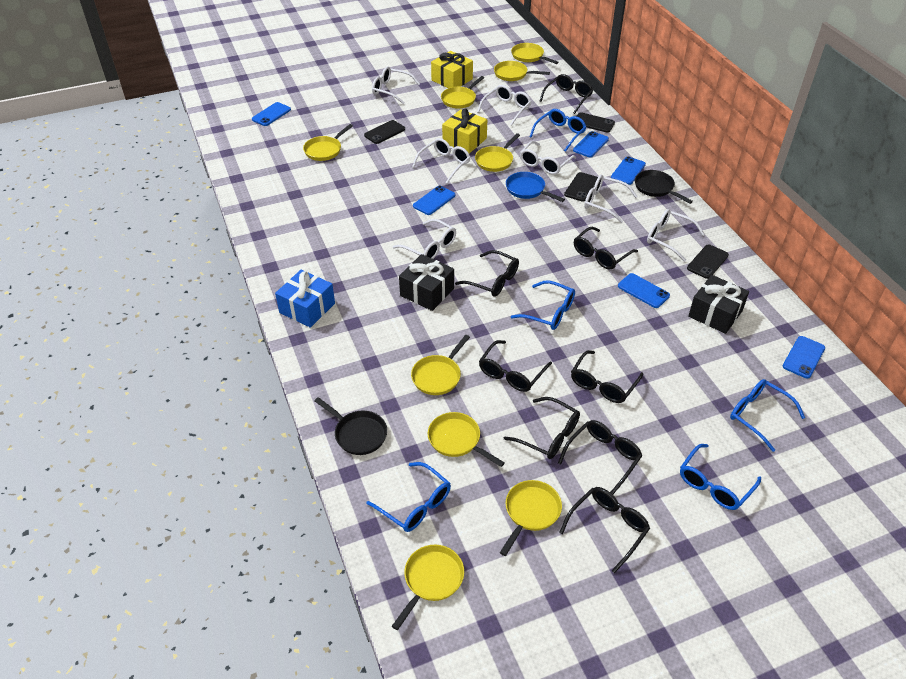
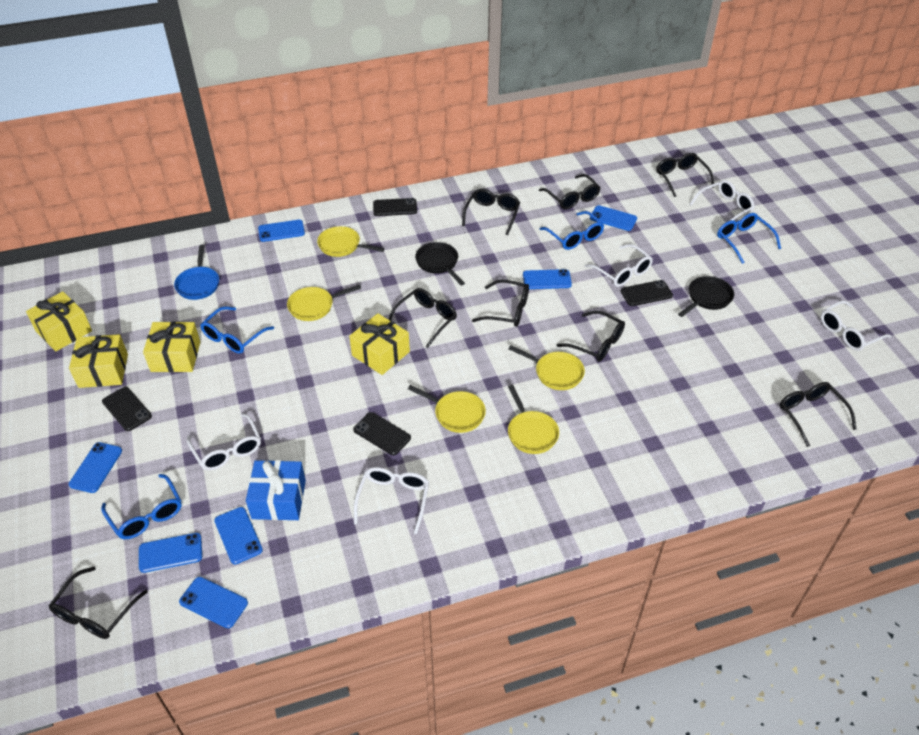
black gift: [399,254,454,311] [688,275,749,334] = 2 -> none = 0
blue glasses: [366,462,451,532] [511,281,575,330] [530,109,586,152] [680,444,761,510] [730,379,805,452] = 5 -> [101,474,182,539] [200,306,274,353] [540,211,604,250] [717,213,781,264] = 4
blue phone: [252,102,291,126] [413,185,455,215] [573,131,609,157] [611,156,646,185] [618,273,670,308] [783,336,825,378] = 6 -> [69,442,122,493] [139,533,202,573] [179,577,248,628] [214,507,263,564] [258,220,305,242] [523,269,572,289] [590,205,637,231] = 7
white glasses: [372,66,420,104] [393,219,456,259] [412,138,471,184] [477,85,532,125] [520,141,576,175] [584,175,638,223] [647,209,705,262] = 7 -> [187,414,261,470] [354,467,429,534] [585,244,653,287] [689,180,755,221] [821,300,891,351] = 5
yellow gift: [431,51,473,88] [442,109,487,154] = 2 -> [26,291,92,351] [69,334,128,388] [143,321,200,372] [349,313,410,375] = 4
yellow pan: [303,124,353,161] [392,545,464,630] [411,335,470,395] [428,412,505,467] [441,76,484,109] [475,133,520,172] [494,61,550,81] [500,480,562,556] [511,43,558,64] = 9 -> [287,285,361,321] [317,226,385,257] [408,385,486,433] [508,385,559,454] [509,345,585,390] = 5

